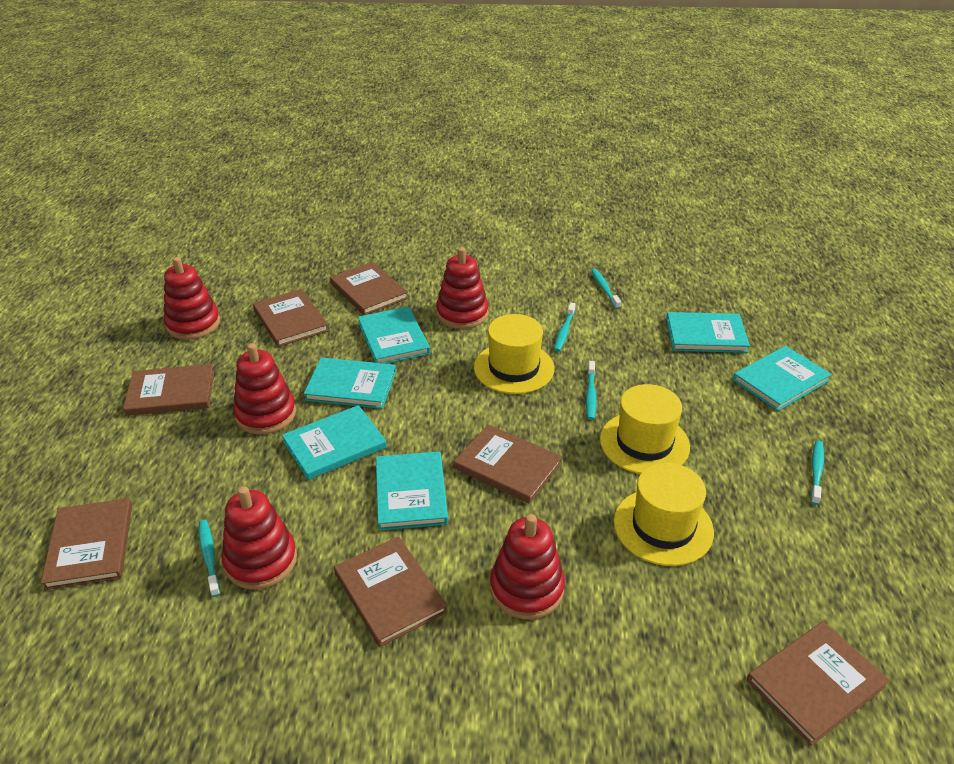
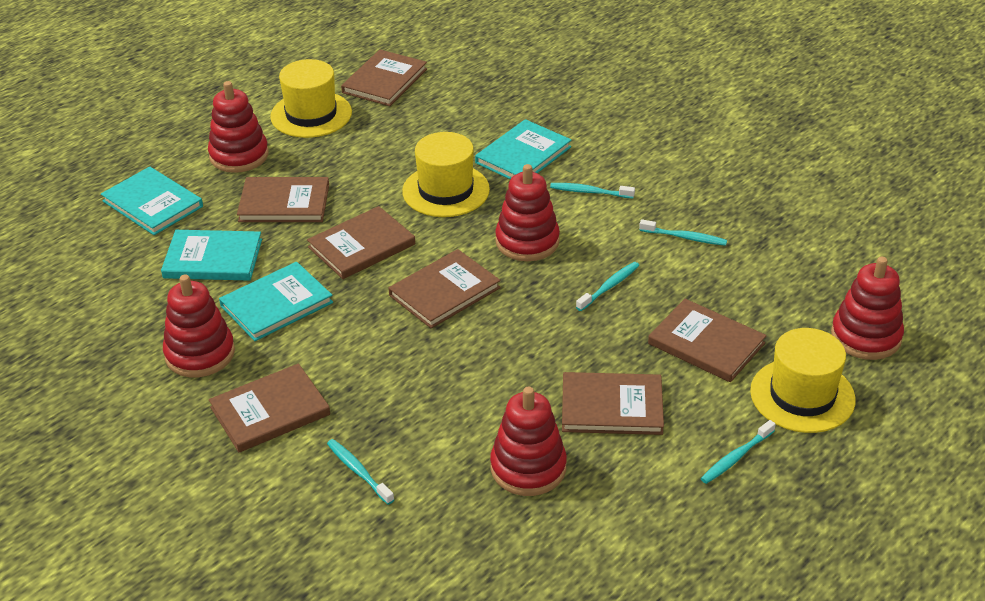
turquoise book: [282,405,387,480] [304,357,396,409] [358,306,430,364] [376,451,448,531] [666,312,750,353] [733,346,832,411] = 6 -> [101,167,203,235] [161,230,262,281] [219,262,333,341] [475,119,571,179] = 4

